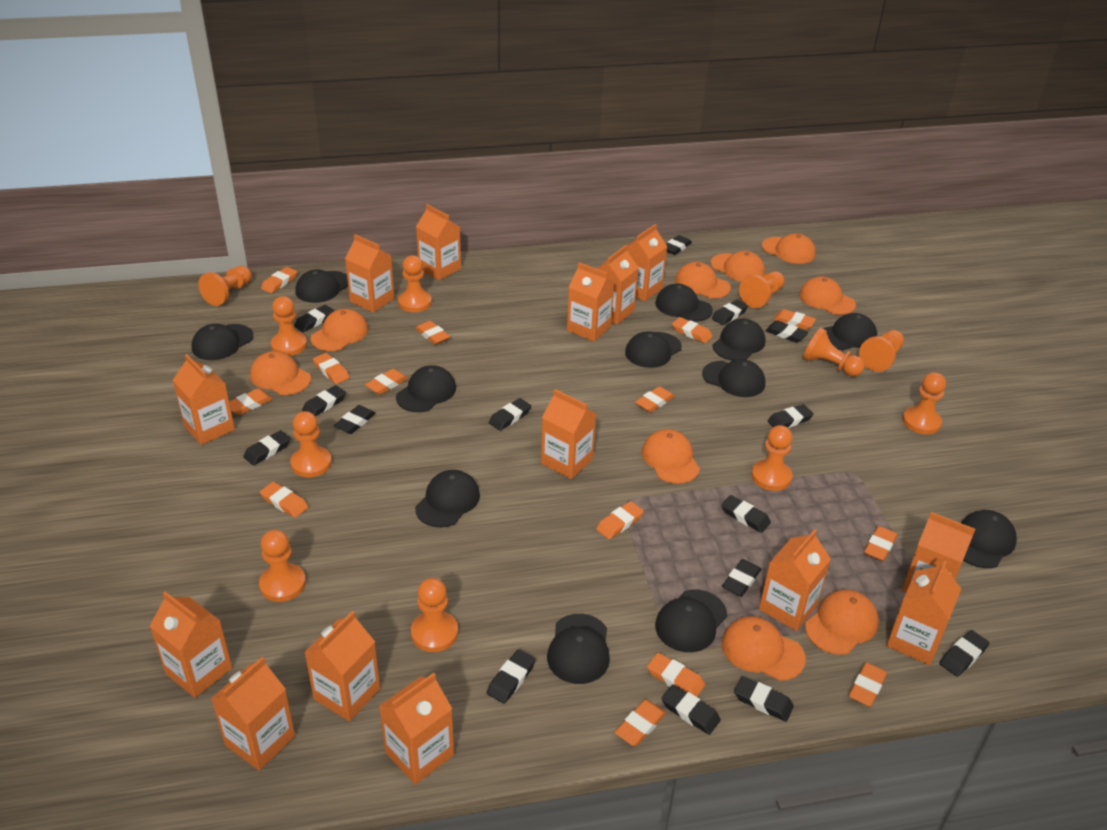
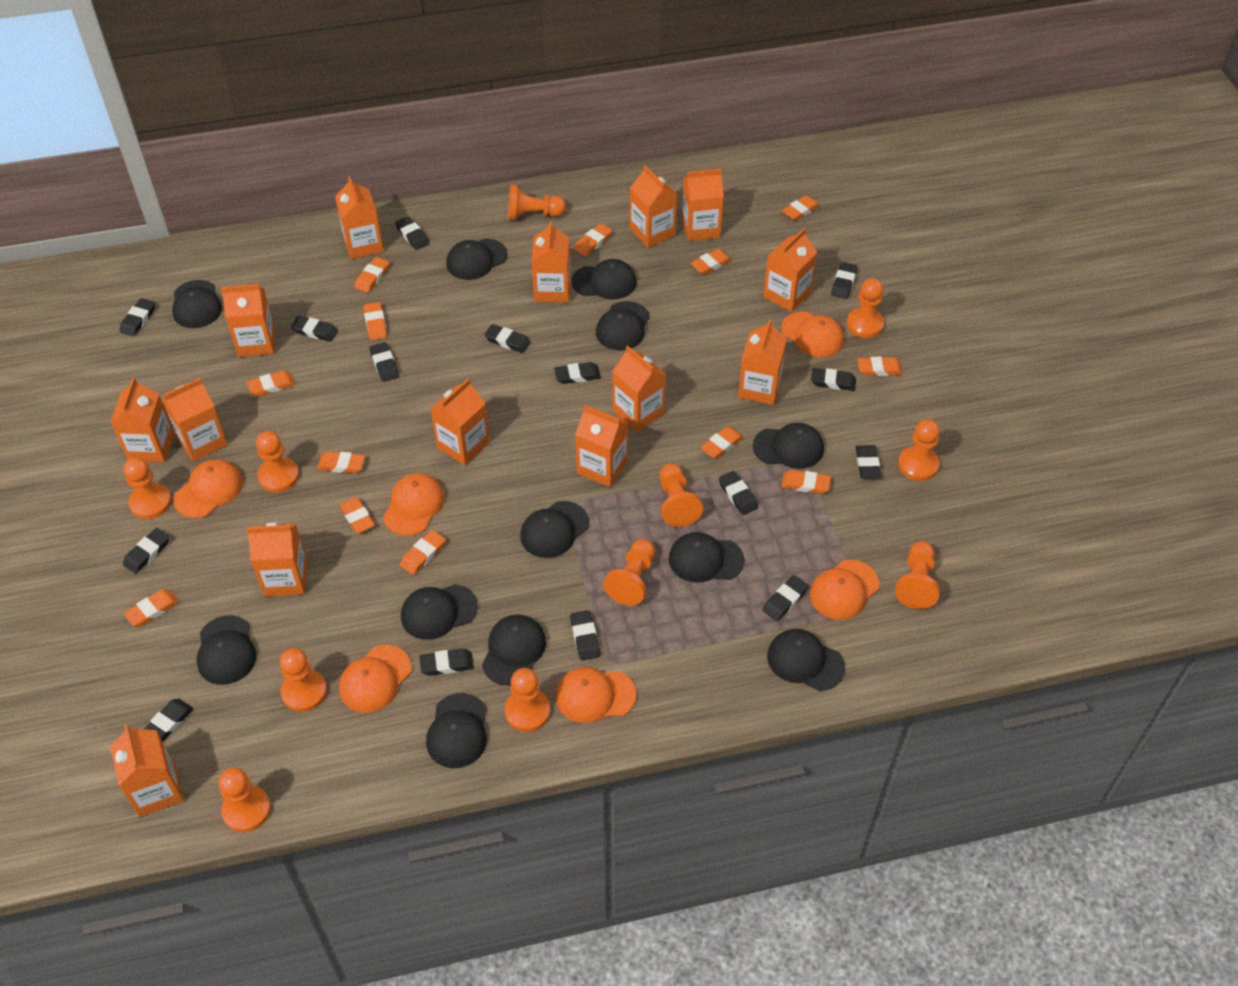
orange cap: [250,351,311,395] [311,309,368,351] [642,429,700,484] [675,262,731,298] [711,251,765,282] [722,616,806,681] [762,233,816,264] [799,276,856,315] [805,590,879,655] = 9 -> [173,459,243,518] [339,645,412,713] [383,473,445,536] [556,667,636,723] [781,311,844,358] [810,560,879,620] = 6
orange eraser: [229,388,273,415] [260,482,308,518] [261,267,297,293] [313,353,350,384] [365,369,408,395] [415,321,450,345] [596,501,644,539] [615,700,666,746] [635,386,675,413] [647,653,705,697] [672,317,713,343] [773,309,816,330] [849,662,887,707] [864,526,897,561] = 14 -> [124,589,179,627] [246,370,296,397] [317,451,365,473] [339,497,375,534] [354,257,389,293] [363,302,387,340] [400,530,446,575] [574,223,612,256] [690,249,732,275] [700,426,744,459] [781,470,831,494] [782,195,820,221] [857,357,903,376] = 13

